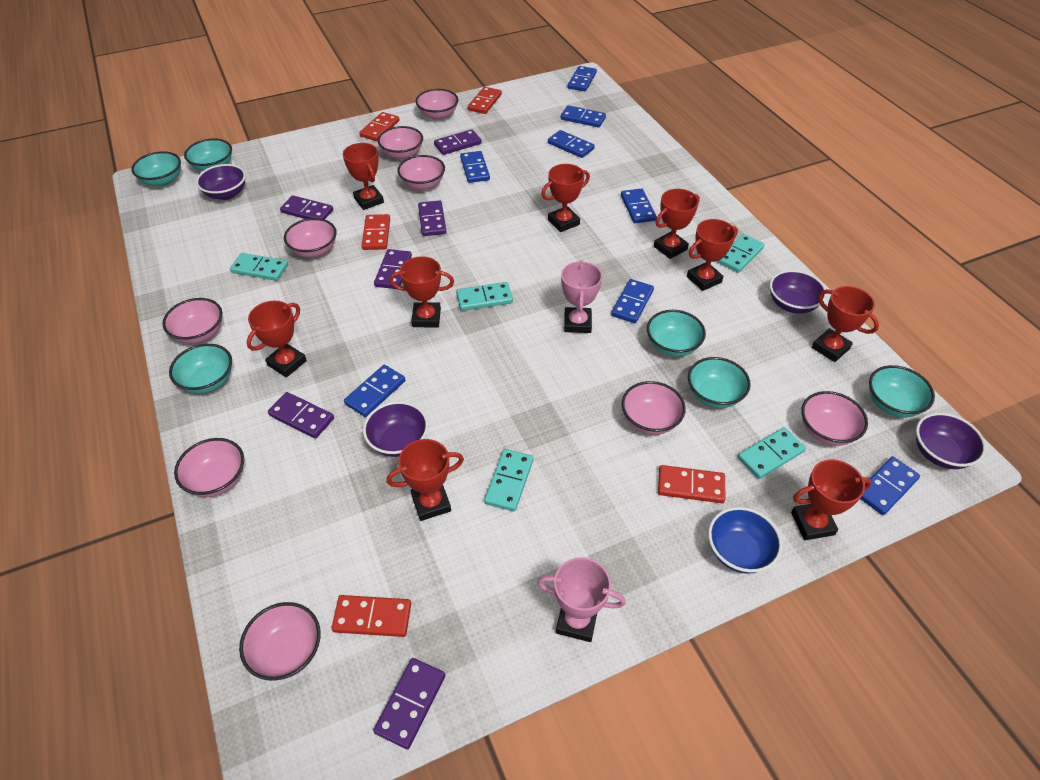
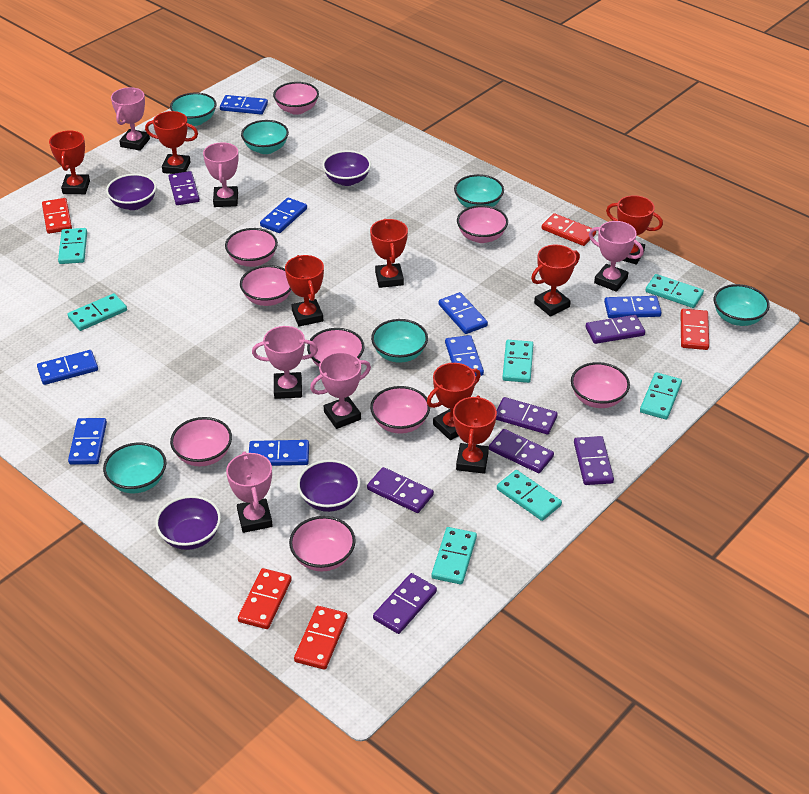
blue bowl: [708,507,782,574] = 1 -> none = 0
pink trophy: [538,557,626,642] [561,260,602,333] = 2 -> [111,87,150,151] [203,142,239,207] [226,451,273,533] [252,326,318,399] [310,352,371,429] [589,221,644,292] = 6
purple domino: [268,392,334,438] [280,195,333,220] [373,658,445,749] [374,249,412,289] [418,200,446,236] [434,129,482,155] = 6 -> [169,171,200,205] [367,467,434,513] [373,573,437,634] [489,429,554,473] [496,397,558,435] [574,436,614,485] [585,315,645,344] = 7
red trophy: [247,301,307,377] [343,143,384,210] [386,439,464,521] [389,256,454,327] [541,164,590,232] [654,189,700,259] [687,219,738,291] [791,459,872,540] [812,286,879,362] = 9 -> [49,130,90,194] [145,111,198,174] [285,255,324,326] [370,219,408,288] [427,363,481,440] [453,395,497,474] [531,244,580,317] [606,195,663,265] = 8
turquoise domino: [230,253,288,281] [456,282,513,311] [484,449,533,511] [717,234,764,273] [738,427,806,479] = 5 -> [58,228,87,264] [67,293,127,331] [432,527,477,584] [497,470,562,521] [502,340,533,383] [640,372,682,420] [645,274,704,308] = 7

